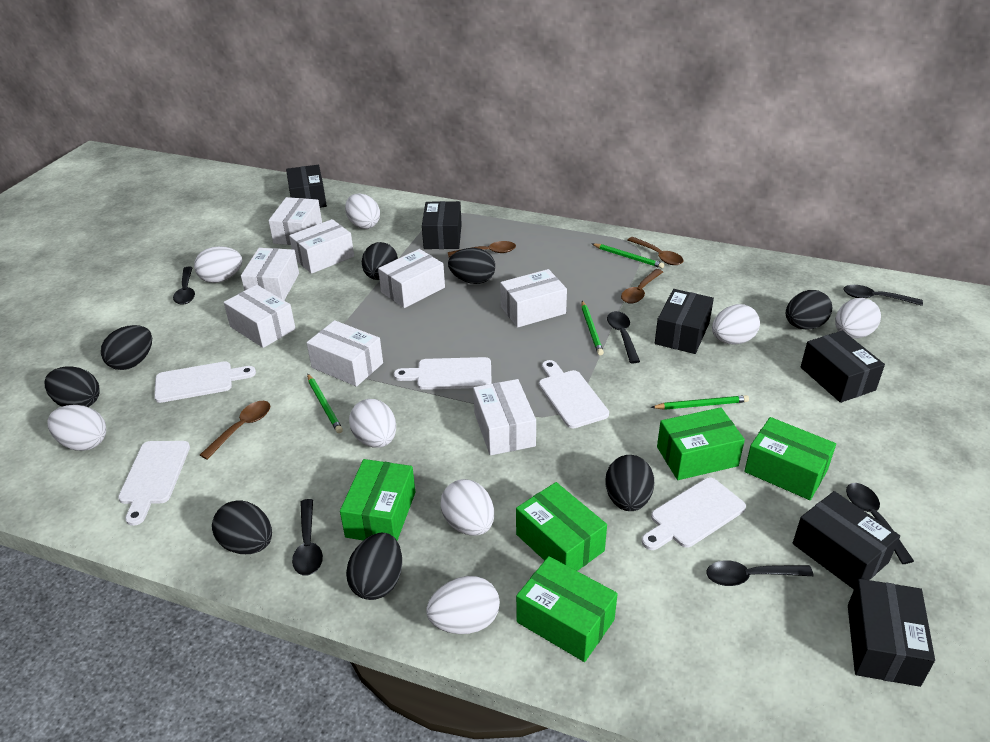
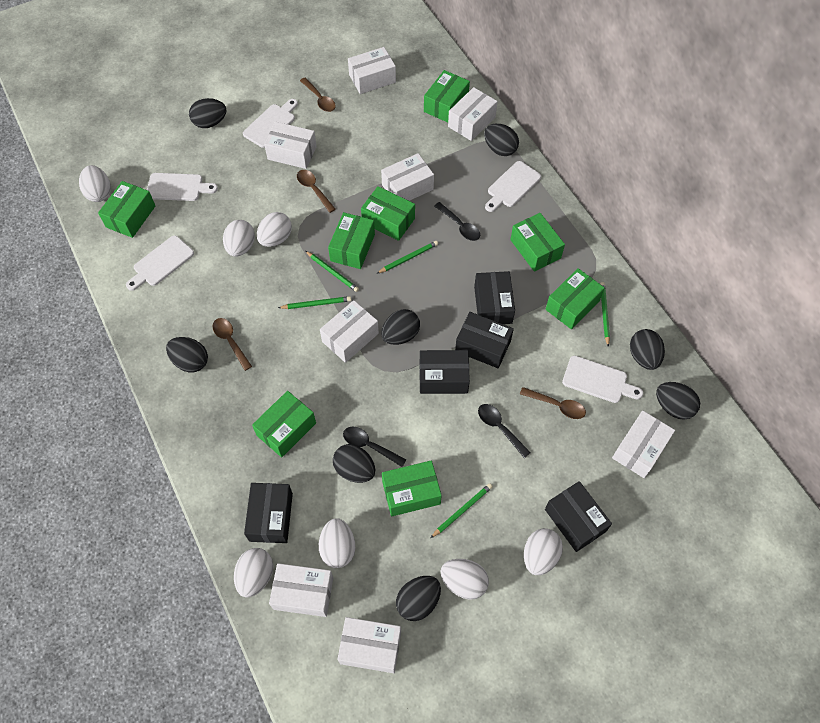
black box: [286,165,327,208] [422,201,462,249] [655,289,714,354] [793,491,900,589] [801,330,885,403] [848,579,935,687] = 6 -> [244,483,293,543] [420,350,470,394] [455,312,514,368] [474,271,515,324] [545,481,612,552] = 5
black spoon: [173,267,195,305] [292,499,323,575] [607,311,640,363] [706,560,814,586] [843,285,923,306] [846,483,914,564] = 6 -> [343,427,406,467] [434,202,480,241] [478,404,531,458] = 3
green box: [340,459,416,541] [516,482,607,571] [516,556,618,662] [657,407,745,480] [744,417,836,500] = 5 -> [98,181,155,238] [252,391,316,457] [328,212,375,269] [361,186,415,241] [382,461,442,517] [424,70,470,122] [510,213,565,272] [545,268,605,329] = 8
green pencil: [307,374,343,433] [581,301,604,356] [592,243,664,268] [650,395,749,410] = 4 -> [278,296,351,309] [306,251,359,292] [377,241,438,273] [431,483,493,538] [600,282,610,347] = 5
white egg: [47,405,106,451] [194,246,242,283] [345,194,380,229] [349,399,396,448] [426,576,500,634] [441,479,494,536] [712,304,760,345] [835,298,881,338] = 8 -> [79,165,111,202] [223,220,255,257] [234,548,273,598] [257,212,292,247] [319,518,355,568] [440,559,489,600] [524,528,563,575] = 7

